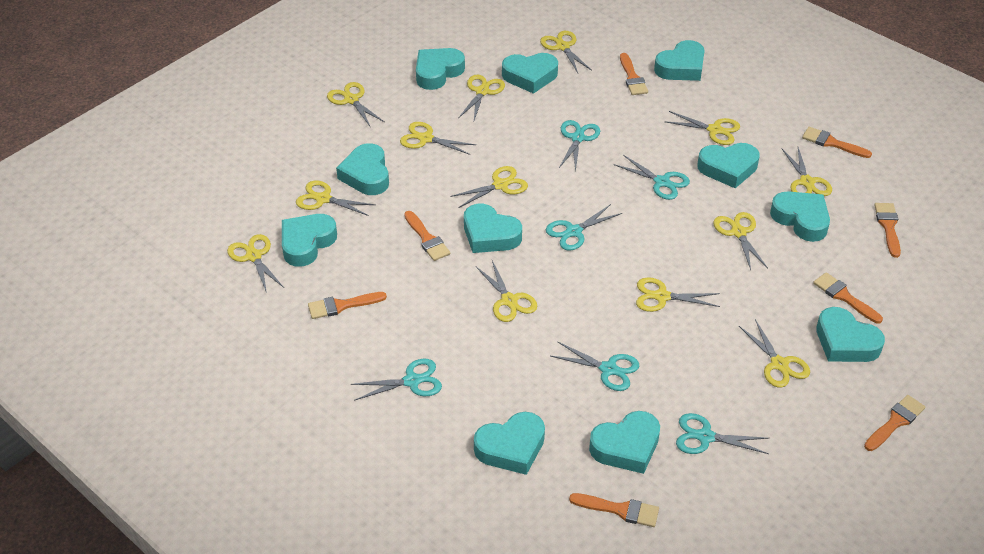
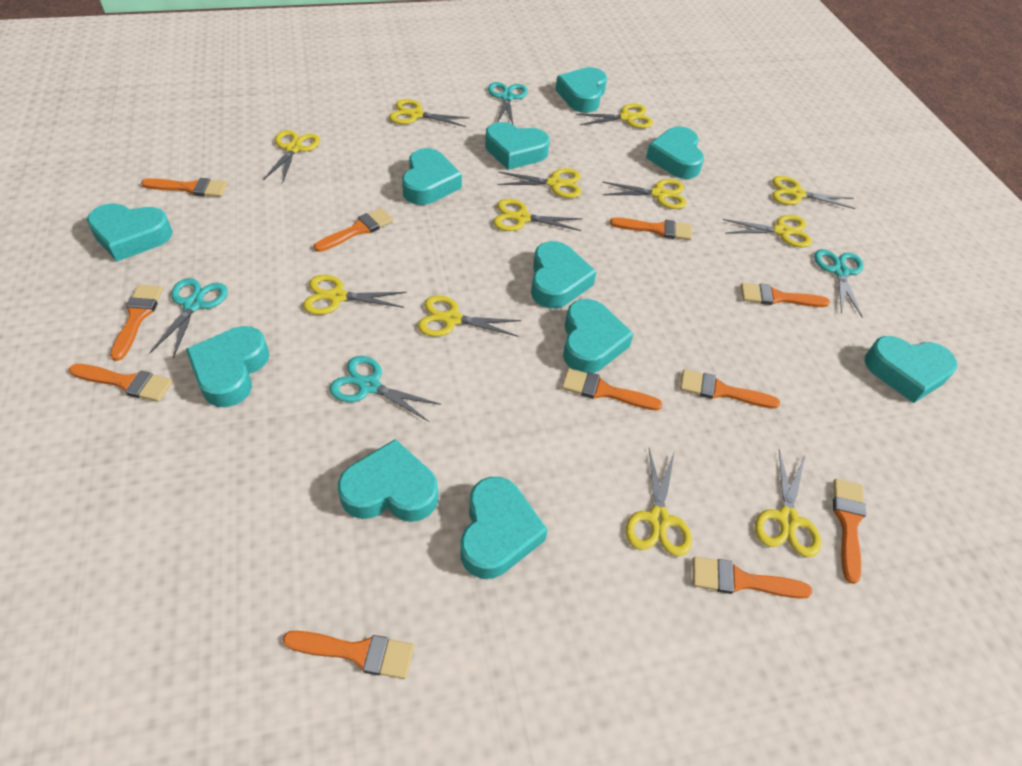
orange brush: [308,292,387,319] [404,211,450,261] [569,493,659,527] [620,53,648,95] [802,127,872,158] [813,272,883,323] [864,395,925,451] [874,203,901,258] = 8 -> [69,364,173,402] [110,285,163,361] [141,178,227,197] [283,631,414,679] [314,208,393,252] [562,368,662,411] [610,218,692,240] [680,369,780,409] [693,556,812,599] [741,283,830,307] [833,479,866,584] = 11
turquoise scissors: [351,359,442,401] [546,204,622,251] [551,341,639,391] [559,120,600,172] [614,155,690,200] [676,413,769,454] = 6 -> [149,278,228,358] [329,356,441,422] [488,82,528,125] [814,249,864,317] = 4
yellow scissors: [227,234,284,293] [296,181,375,216] [327,82,384,128] [400,122,476,155] [450,166,528,208] [458,75,505,120] [475,261,537,322] [540,31,592,73] [636,277,720,312] [664,111,740,145] [713,212,768,270] [739,319,810,388] [782,147,832,196] = 13 -> [263,130,320,184] [303,275,407,315] [389,99,470,127] [418,295,521,337] [493,199,583,231] [498,168,581,198] [575,104,653,128] [603,179,687,209] [626,448,692,556] [722,215,812,248] [755,450,821,557] [772,176,856,209] = 12

